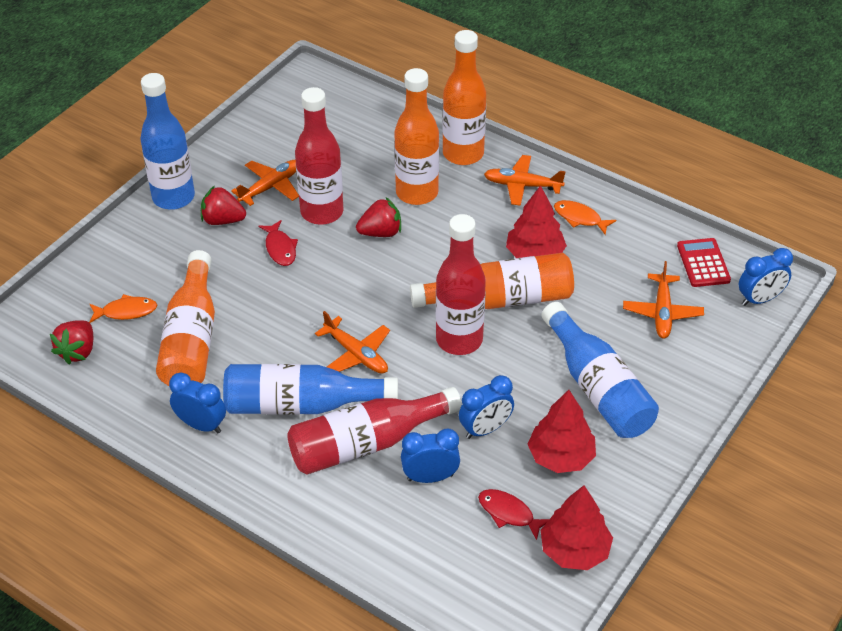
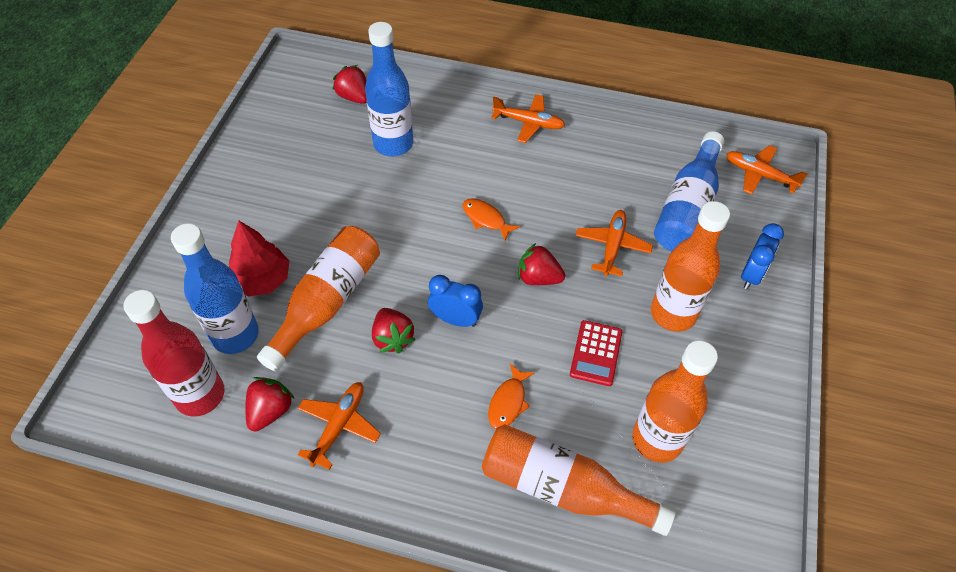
blue clock: [169,373,226,433] [401,429,460,483] [459,375,514,439] [739,248,793,306] = 4 -> [428,275,483,327] [741,223,784,289] = 2
red bottle: [287,387,462,475] [295,87,343,225] [436,214,486,355] = 3 -> [123,290,225,416] = 1
red fish: [258,220,298,266] [478,489,549,540] = 2 -> none = 0
red strawberry: [50,320,93,365] [201,186,246,225] [356,198,401,237] = 3 -> [245,377,295,431] [333,65,367,104] [372,308,416,353] [518,243,565,285] = 4
red tree: [506,185,567,258] [528,390,596,473] [541,485,613,570] = 3 -> [229,221,290,297] = 1

